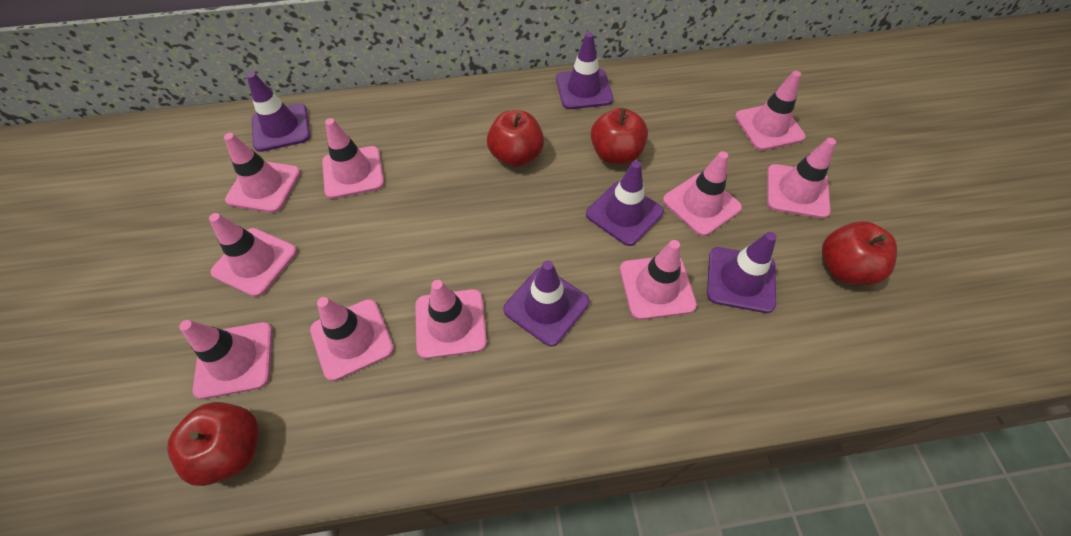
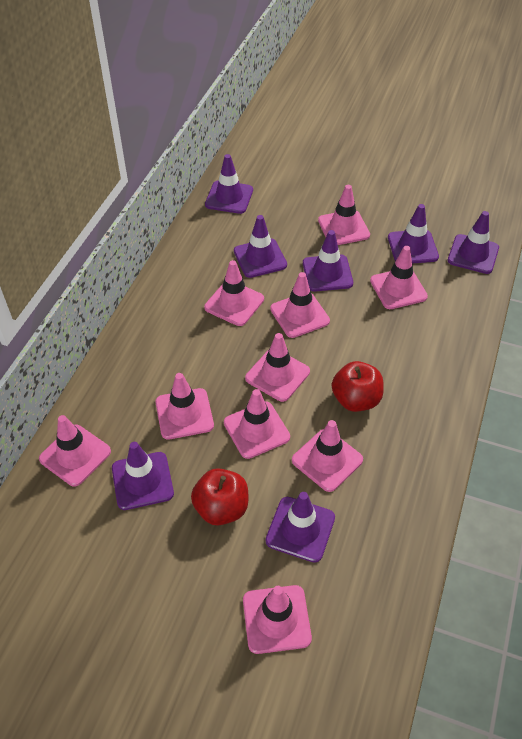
purple traffic cone: [246,72,310,152] [503,260,590,346] [556,32,614,109] [586,161,664,246] [707,232,776,313] = 5 -> [112,442,174,510] [205,154,253,214] [234,215,287,278] [266,492,335,563] [303,230,353,292] [388,204,439,264] [448,211,499,274] = 7
red apple: [167,402,259,486] [487,110,544,167] [591,108,648,164] [822,221,897,285] = 4 -> [191,468,248,526] [332,361,384,412] = 2

